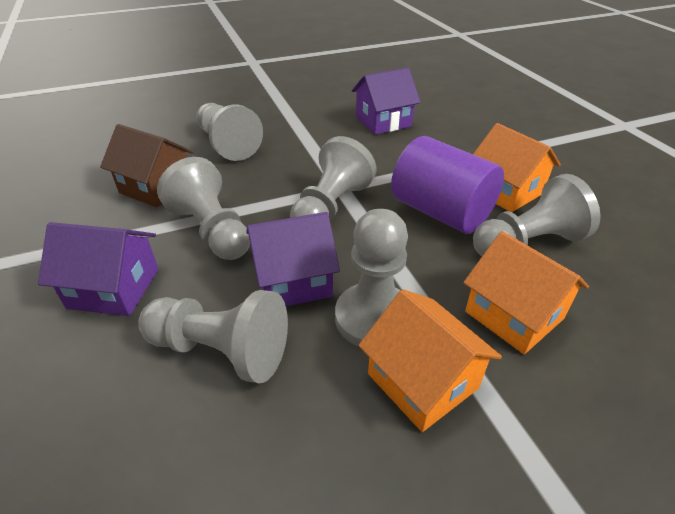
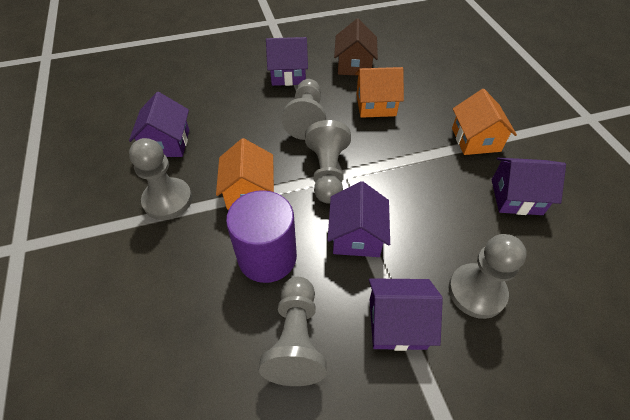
grey pawn: [138,290,288,383] [157,157,250,260] [197,103,263,161] [290,136,376,219] [335,209,408,347] [473,174,601,256] = 6 -> [129,138,192,220] [259,277,327,386] [282,79,326,140] [305,120,351,204] [448,234,527,319] = 5
purple house: [38,222,158,316] [246,212,340,306] [352,68,421,135] = 3 -> [129,92,189,157] [266,37,308,86] [328,181,390,257] [369,278,443,351] [492,158,566,215] = 5

